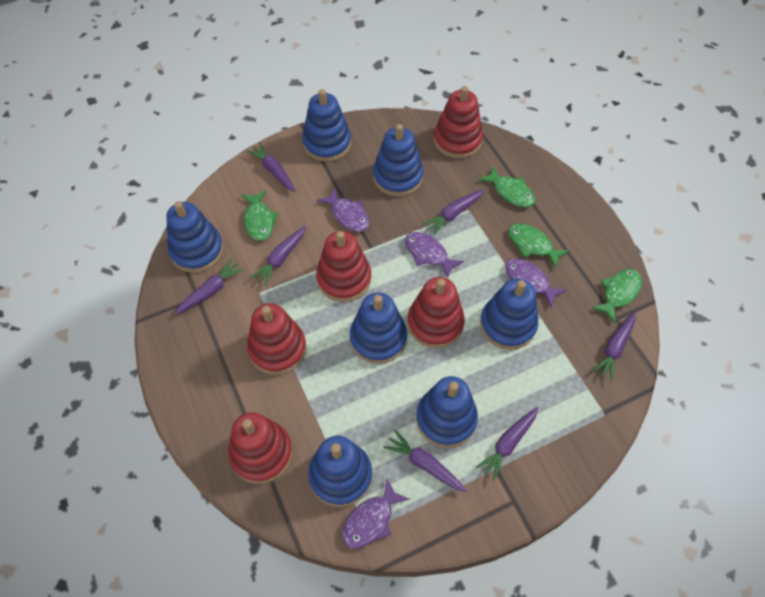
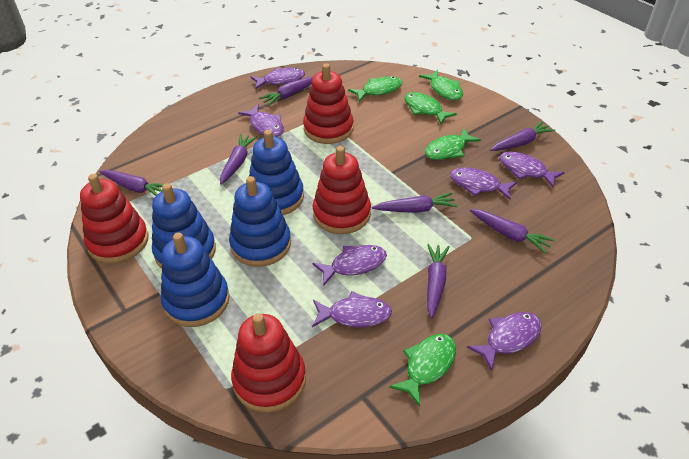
blue stacking toy: [166,201,224,273] [302,89,351,162] [308,436,372,507] [350,293,407,364] [373,124,423,197] [416,376,478,448] [480,278,538,350] = 7 -> [152,183,216,269] [161,233,230,327] [229,176,291,267] [249,130,304,215] = 4
green fish: [242,190,278,241] [479,166,535,207] [508,224,570,268] [592,269,642,323] = 4 -> [348,76,403,102] [389,334,456,406] [404,92,457,124] [419,70,463,100] [425,128,481,160] = 5
purple fish: [317,187,370,232] [342,478,410,548] [405,232,464,279] [505,259,567,307] = 4 -> [238,104,284,137] [251,68,305,89] [312,245,387,285] [312,291,392,328] [450,167,517,200] [467,312,542,371] [499,152,565,188] = 7
red stacking toy: [228,412,293,484] [247,303,306,375] [316,231,371,302] [407,277,465,348] [434,86,483,159] = 5 -> [80,174,148,264] [231,313,306,413] [303,64,354,144] [313,146,371,234] = 4

